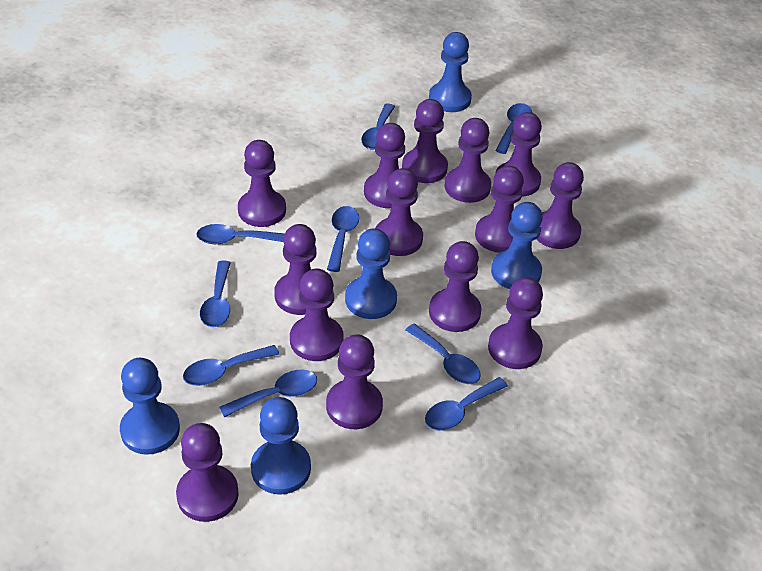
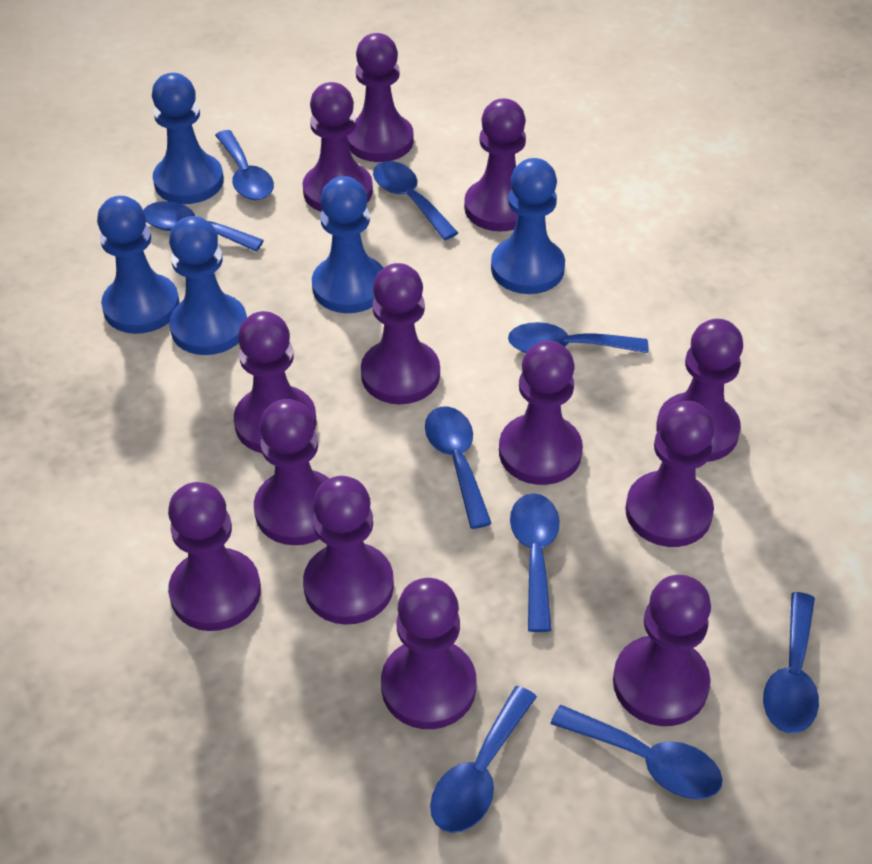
purple pawn: [176,423,239,522] [238,140,286,227] [274,224,317,315] [290,269,344,361] [326,334,383,429] [364,123,405,208] [376,168,423,256] [402,99,448,183] [429,241,481,332] [444,118,491,203] [475,166,524,253] [488,277,543,369] [495,112,542,197] [536,162,584,249] = 14 -> [168,482,261,631] [234,311,317,453] [254,399,329,545] [302,82,373,212] [303,476,394,625] [347,33,414,162] [361,263,440,404] [381,578,477,729] [464,99,526,232] [499,341,583,485] [613,575,711,726] [625,401,715,547] [656,319,743,462] = 13

